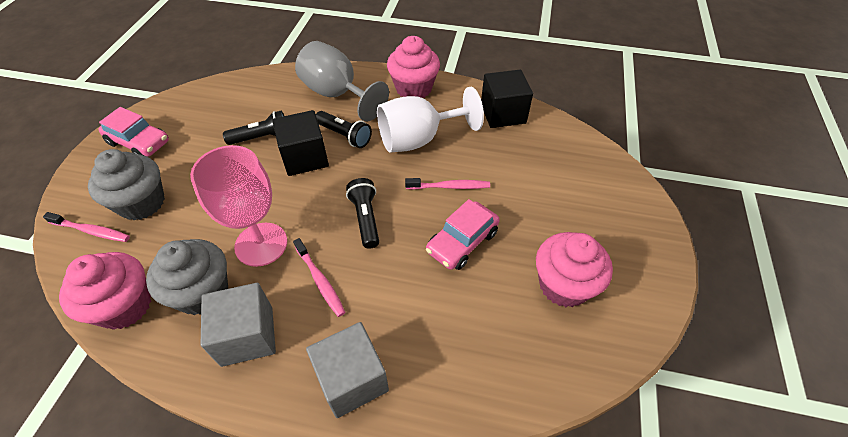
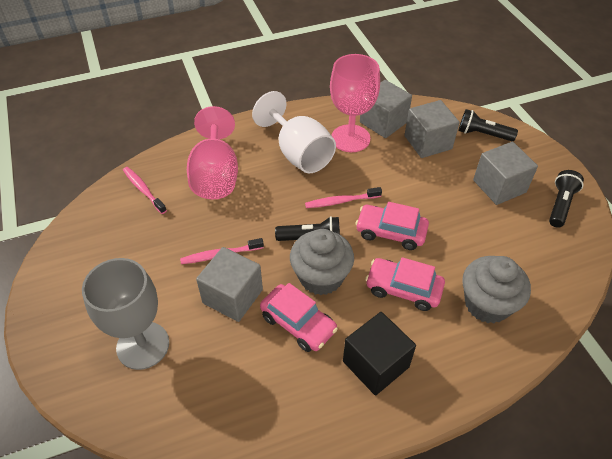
black cube: [272,110,329,176] [481,70,533,128] = 2 -> [343,312,416,396] = 1
grey cube: [201,283,276,367] [306,322,389,418] = 2 -> [196,247,263,322] [360,80,412,138] [405,100,460,158] [473,142,538,205] = 4
pink car: [98,107,169,156] [426,199,500,270] = 2 -> [260,283,338,352] [355,202,429,250] [365,257,445,311] = 3
pink cupcake: [59,252,151,330] [387,36,440,98] [536,232,613,307] = 3 -> none = 0
pink goblet: [190,145,287,267] = 1 -> [187,106,238,199] [330,54,380,152] = 2

